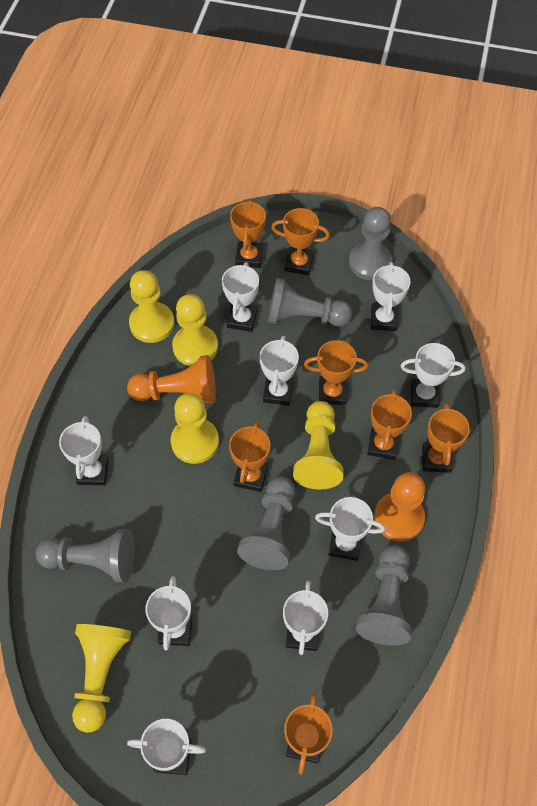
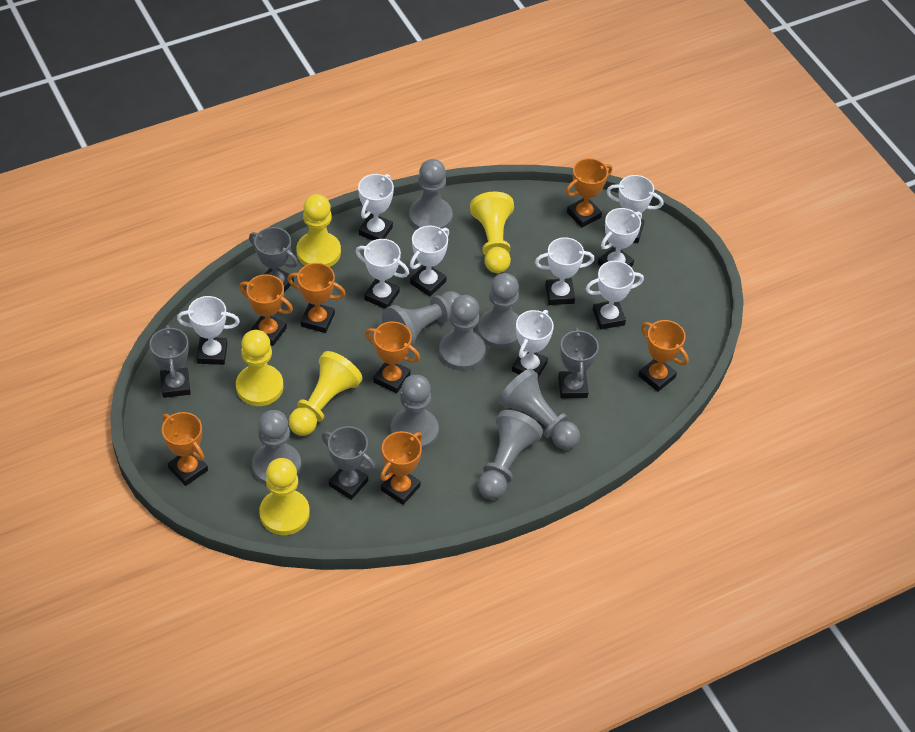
grey pawn: [36,529,135,582] [237,476,295,570] [268,278,352,327] [349,207,393,280] [356,545,412,646] = 5 -> [252,410,301,485] [382,291,461,347] [391,375,439,450] [409,159,453,229] [439,295,485,371] [478,273,519,349] [478,410,543,499] [498,368,580,450] = 8
grey trophy: none = 0 -> [150,325,191,398] [249,227,298,292] [321,426,375,500] [558,327,599,399] = 4
orange pawn: [127,355,216,403] [374,472,426,542] = 2 -> none = 0

